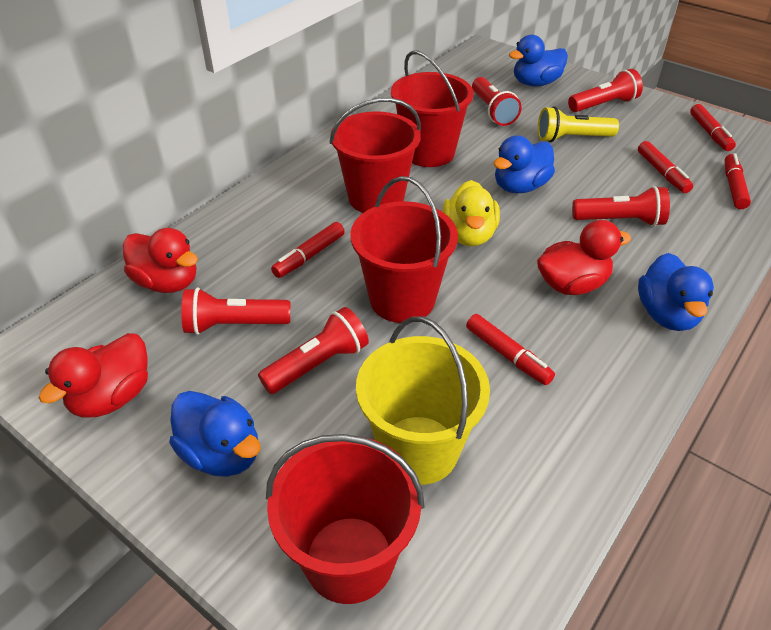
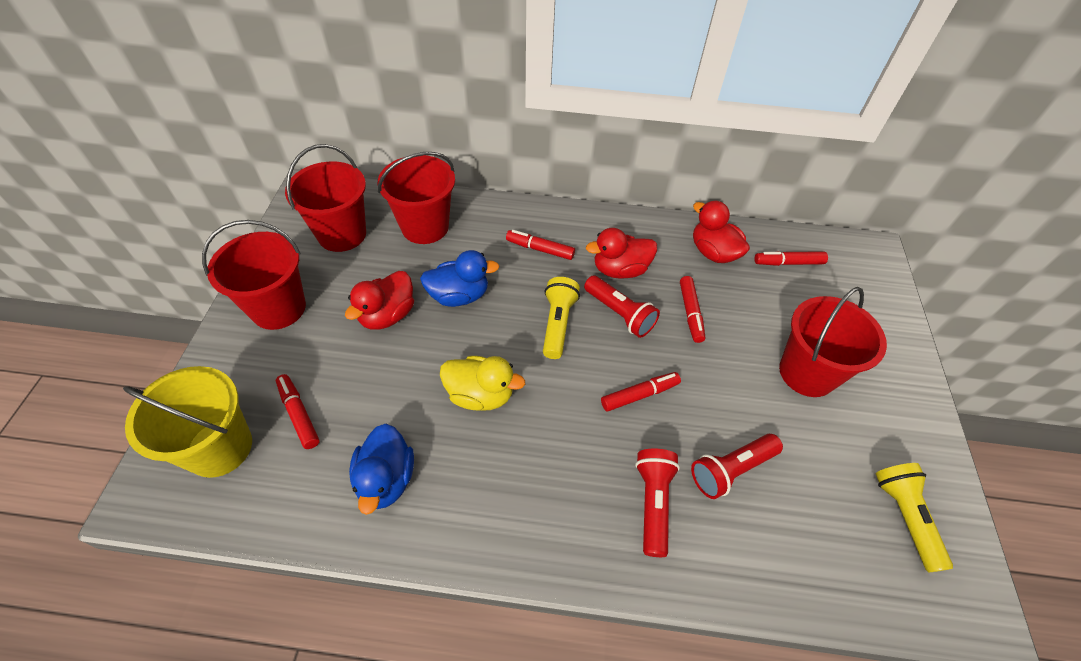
blue duck: [169,391,261,477] [493,135,555,193] [509,35,568,87] [638,253,714,331] = 4 -> [349,424,414,515] [420,250,499,307] = 2
red flashlight: [181,287,290,335] [258,307,369,394] [472,77,522,126] [568,69,643,112] [572,186,670,227] = 5 -> [584,275,660,338] [635,449,680,557] [691,434,783,499] = 3
yellow flashlight: [538,106,619,142] = 1 -> [543,277,580,359] [876,463,953,572] = 2

